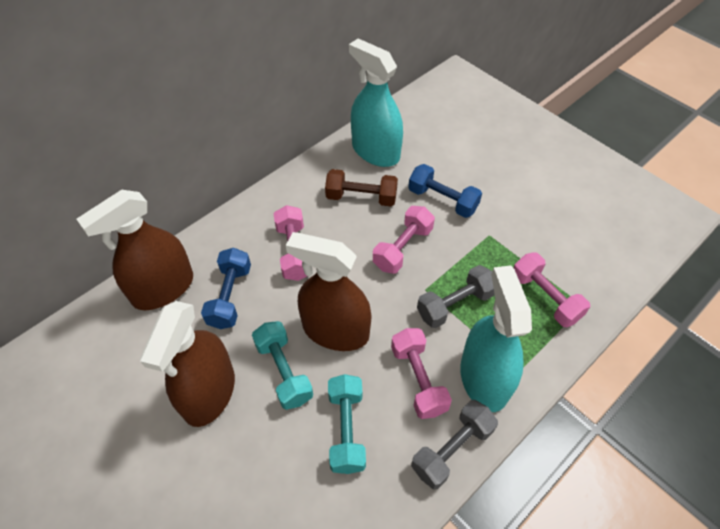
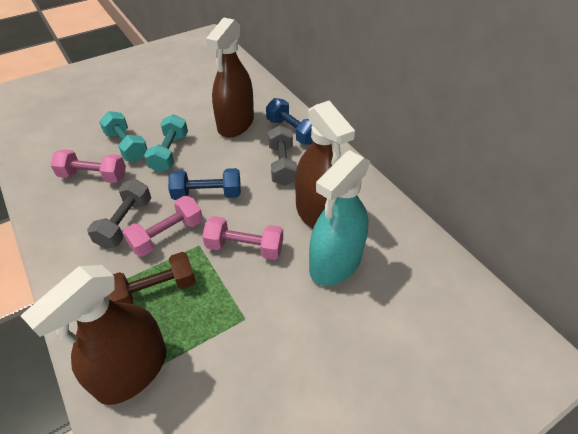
pink dumbbell: [273,205,307,281] [373,206,435,274] [391,328,452,419] [513,252,590,327] = 4 -> [50,149,126,183] [122,196,203,257] [202,216,283,260] = 3
turquoise spray bottle: [349,39,403,167] [460,265,532,412] = 2 -> [309,150,371,286] = 1

